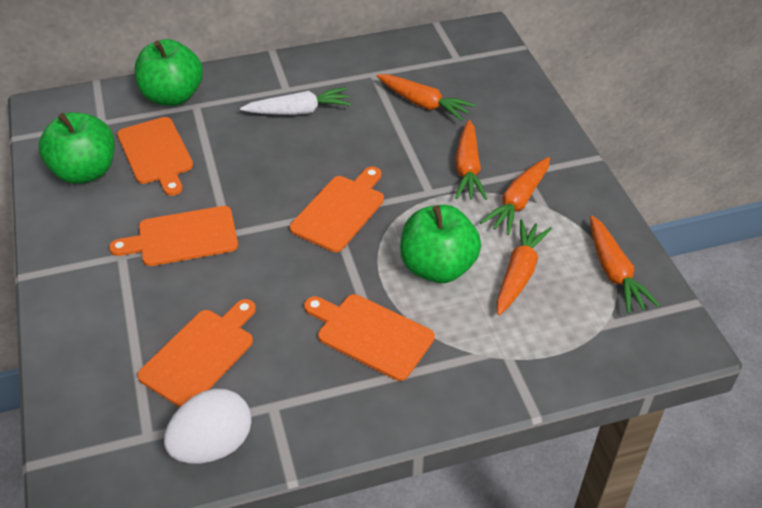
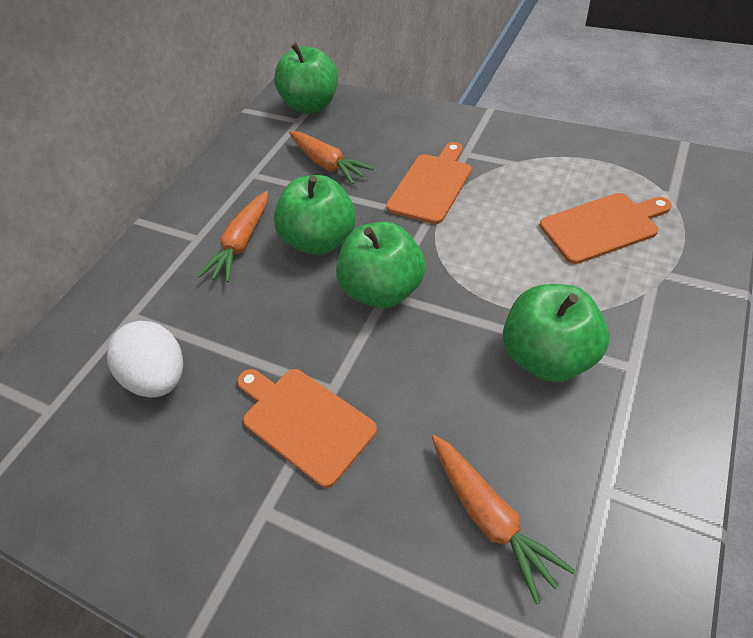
green apple: [39,112,115,184] [135,39,203,106] [400,205,481,283] = 3 -> [274,43,338,114] [274,175,356,255] [336,222,426,308] [503,284,609,382] = 4
orange carrot: [377,74,476,121] [455,120,487,200] [480,157,550,235] [497,220,552,315] [590,215,660,314] = 5 -> [198,191,268,282] [289,131,374,185] [432,435,576,605] = 3
orange cutting board: [109,206,238,266] [117,117,193,196] [137,299,256,408] [290,167,384,252] [304,294,435,381] = 5 -> [237,369,377,488] [386,142,471,224] [540,193,672,264] = 3
white carrot: [240,87,351,115] = 1 -> none = 0

